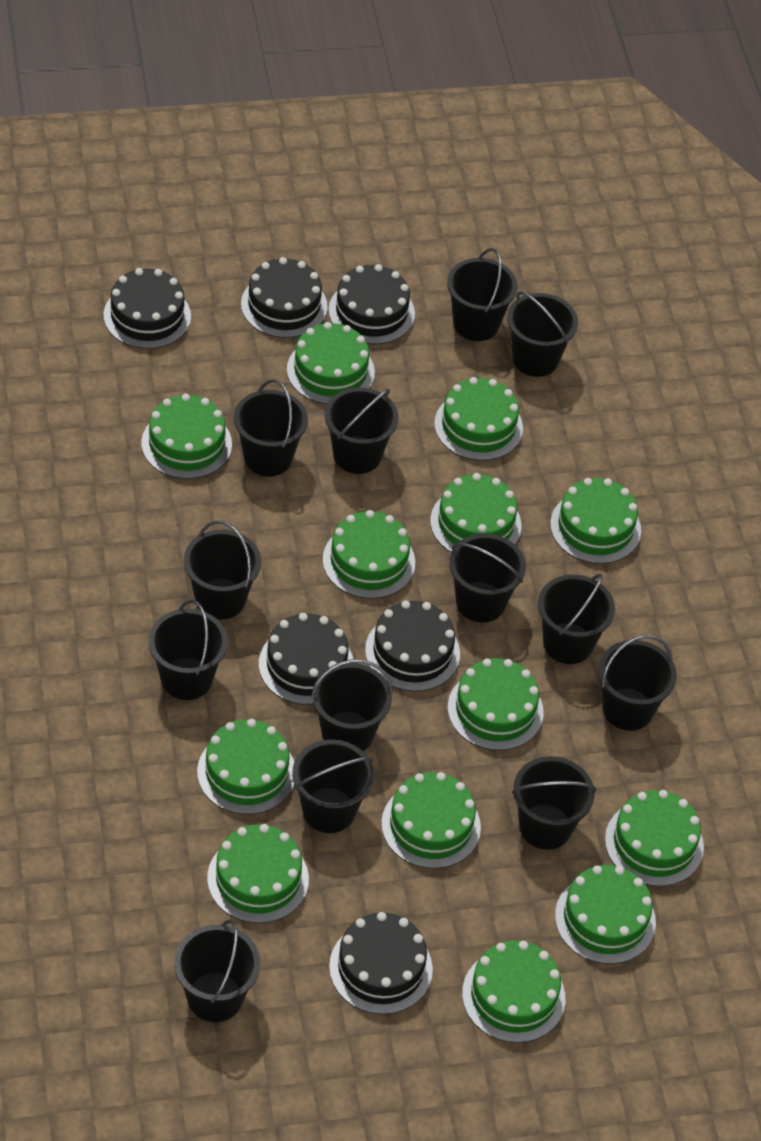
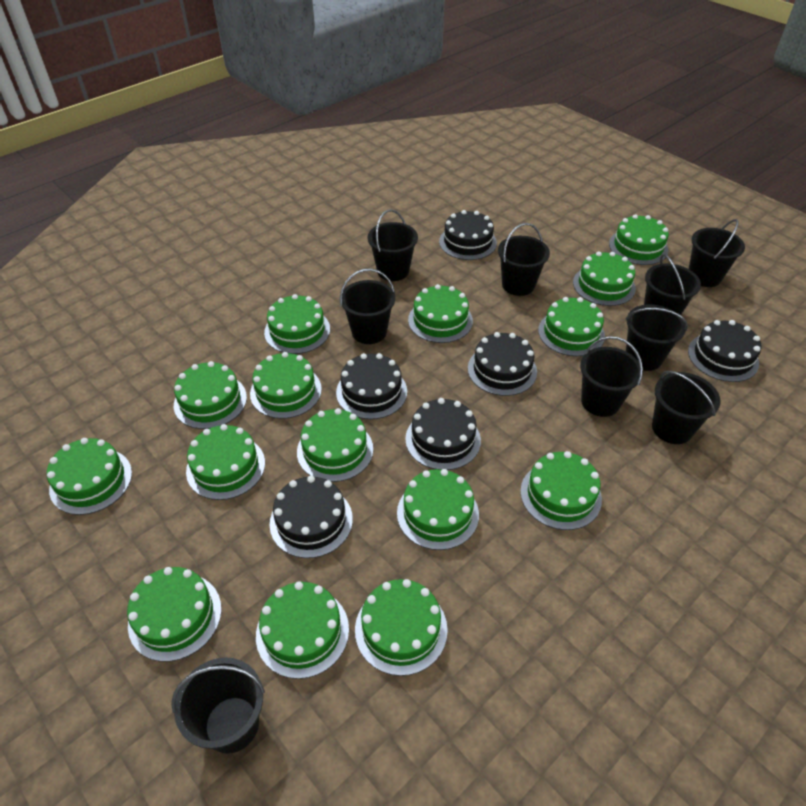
black bucket: [148,600,228,700] [174,919,260,1022] [184,521,261,620] [234,379,308,476] [292,739,374,833] [311,659,393,751] [325,387,398,474] [447,248,518,341] [449,533,526,623] [507,291,578,377] [512,756,596,850] [538,573,615,664] [598,635,677,731] = 13 -> [171,657,265,753] [340,269,395,344] [368,209,418,281] [498,223,550,296] [580,336,643,417] [626,304,688,371] [644,254,701,315] [652,371,721,444] [689,219,745,287] = 9
green cake: [141,394,232,479] [197,719,294,815] [207,824,309,923] [287,322,375,404] [323,510,415,599] [381,772,481,869] [430,473,522,552] [434,377,523,461] [448,658,544,751] [462,941,565,1043] [550,478,641,564] [555,865,656,964] [605,790,704,886] = 13 -> [47,438,132,515] [127,567,222,662] [174,361,247,429] [186,424,265,500] [250,352,322,419] [256,582,349,679] [264,294,330,354] [297,408,373,482] [355,579,448,676] [397,469,479,550] [408,284,473,343] [520,451,602,530] [538,297,605,356] [573,251,636,306] [609,214,669,265] = 15

